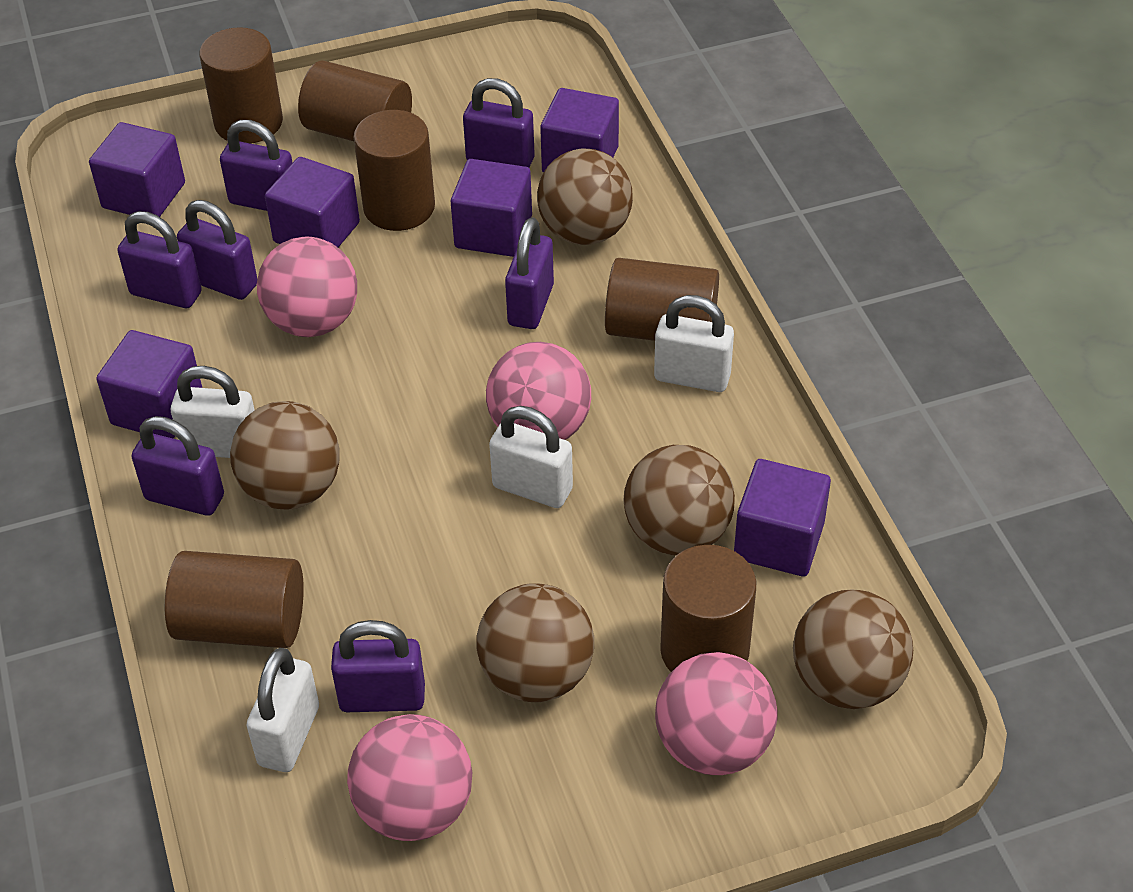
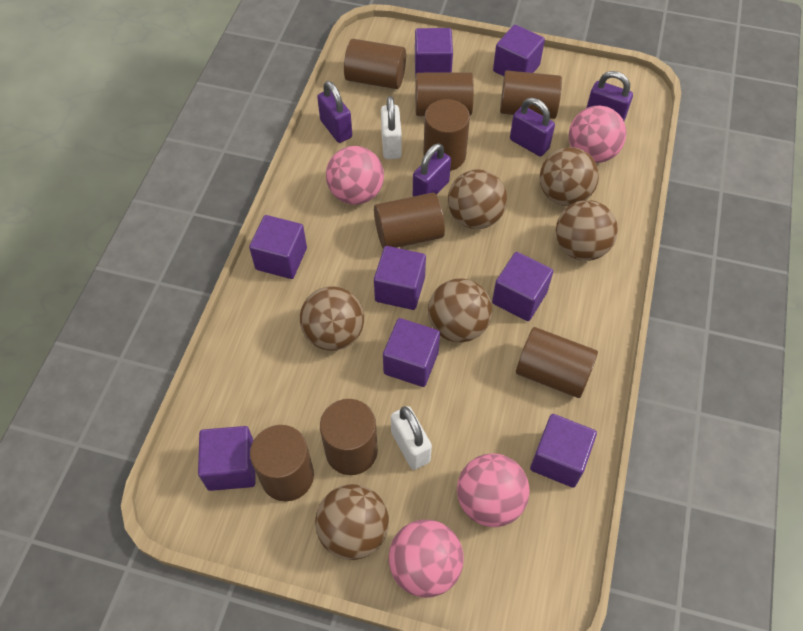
brown ball: [230,401,339,509] [476,583,594,702] [537,148,633,245] [623,445,735,555] [793,589,913,709] = 5 -> [300,286,364,351] [315,484,389,560] [428,278,492,343] [448,169,507,229] [539,147,599,206] [556,200,618,261] = 6
brown cylinder: [165,551,304,648] [199,27,283,144] [298,60,412,141] [354,110,435,231] [605,258,719,341] [660,545,756,672] = 6 -> [250,425,314,502] [320,399,378,475] [344,39,406,89] [374,193,445,249] [415,72,474,116] [423,99,470,171] [500,71,562,119] [516,327,598,398] = 8
purple cube: [89,122,185,217] [96,330,202,439] [265,157,360,247] [451,159,532,257] [540,88,619,173] [734,459,831,577] = 6 -> [198,426,255,491] [249,215,307,279] [374,246,426,310] [383,318,440,387] [415,28,453,78] [492,252,553,321] [493,25,545,76] [530,414,597,488] = 8
purple padlock: [117,211,202,308] [131,416,224,516] [177,200,257,300] [220,120,293,211] [331,620,425,712] [463,78,535,168] [505,217,554,329] = 7 -> [317,81,352,143] [413,143,451,197] [510,98,555,156] [586,71,633,121] = 4
white padlock: [171,366,255,458] [247,648,319,772] [489,406,573,508] [654,295,734,392] = 4 -> [381,96,402,159] [391,406,432,470] = 2

